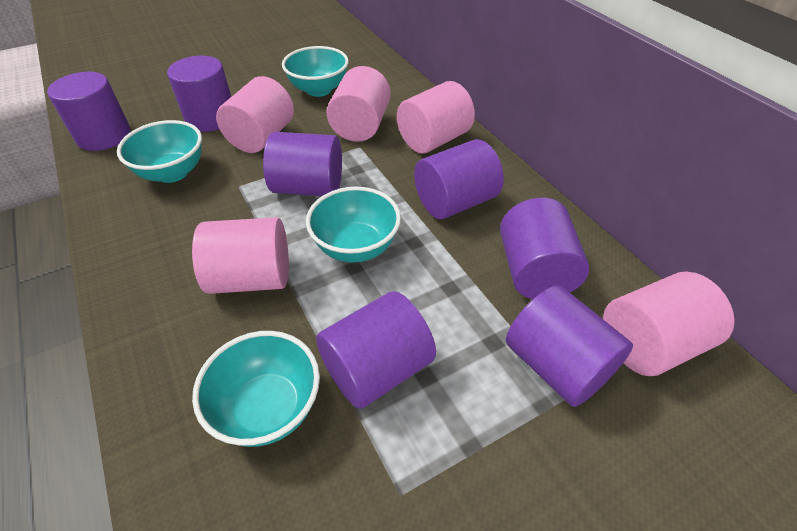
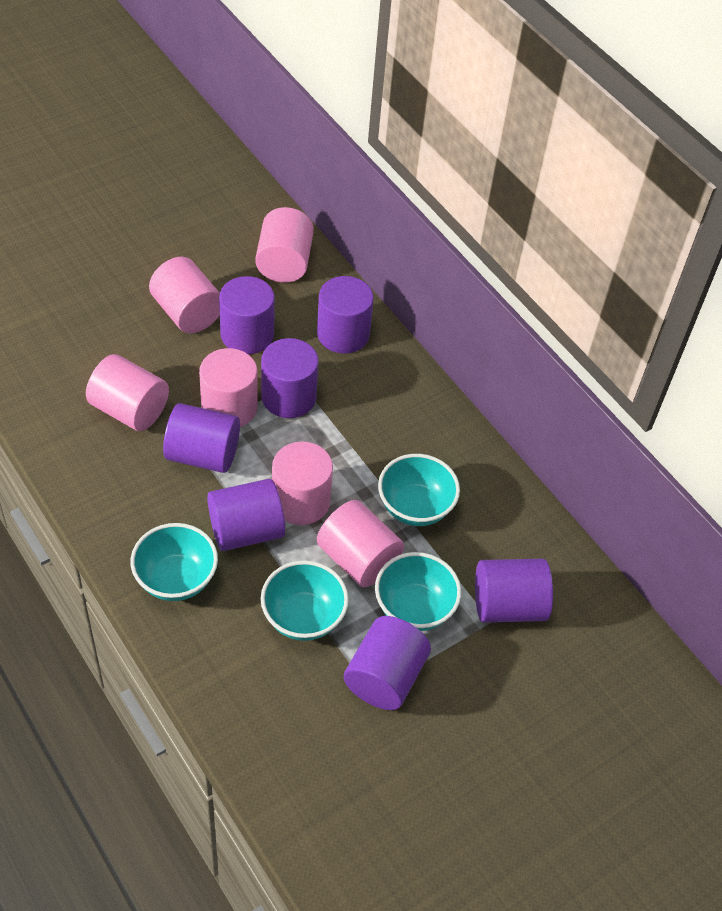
pink cylinder: [192,217,289,294] [216,76,294,153] [326,66,391,142] [397,81,475,154] [603,272,735,376] = 5 -> [86,354,169,431] [149,257,220,333] [199,348,258,427] [255,207,314,283] [272,441,333,525] [317,500,404,587] = 6

